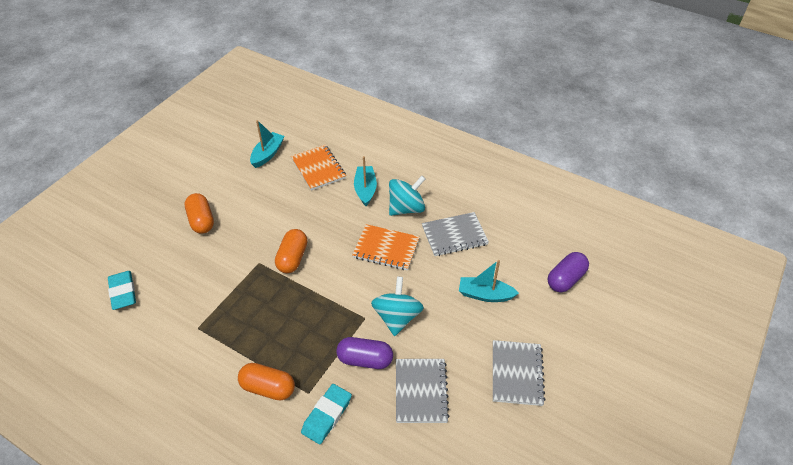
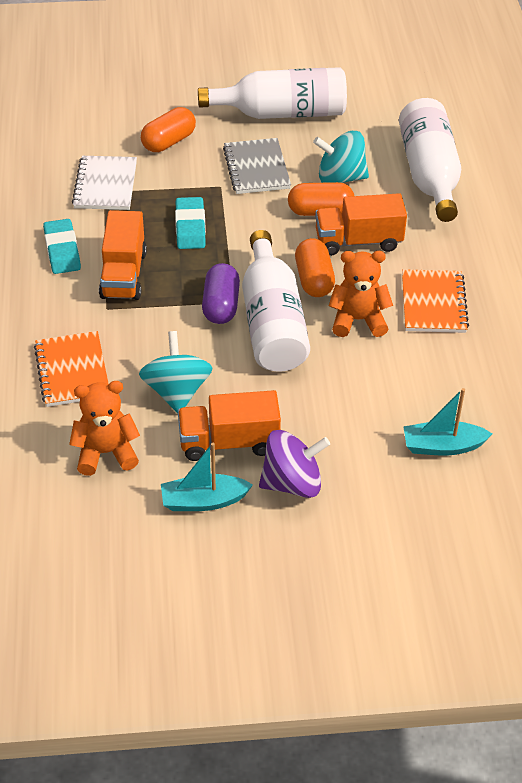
grey notebook: [396,359,450,423] [422,212,489,256] [493,340,546,406] = 3 -> [223,138,291,194] = 1
orange teddy bear: none = 0 -> [69,381,140,476] [329,251,393,337] = 2
orange truck: none = 0 -> [99,210,147,300] [178,390,281,461] [315,193,407,256] = 3
purple capsule: [336,337,393,369] [548,252,589,292] = 2 -> [202,263,240,324] = 1
purple spinning top: none = 0 -> [259,430,330,498] = 1
turquoise boat: [250,120,284,168] [354,156,377,206] [459,260,519,302] = 3 -> [161,443,253,511] [403,388,492,456] = 2
white bottle: none = 0 -> [198,67,347,119] [242,230,310,372] [399,98,461,222] = 3
white notebook: none = 0 -> [72,156,137,210] = 1

